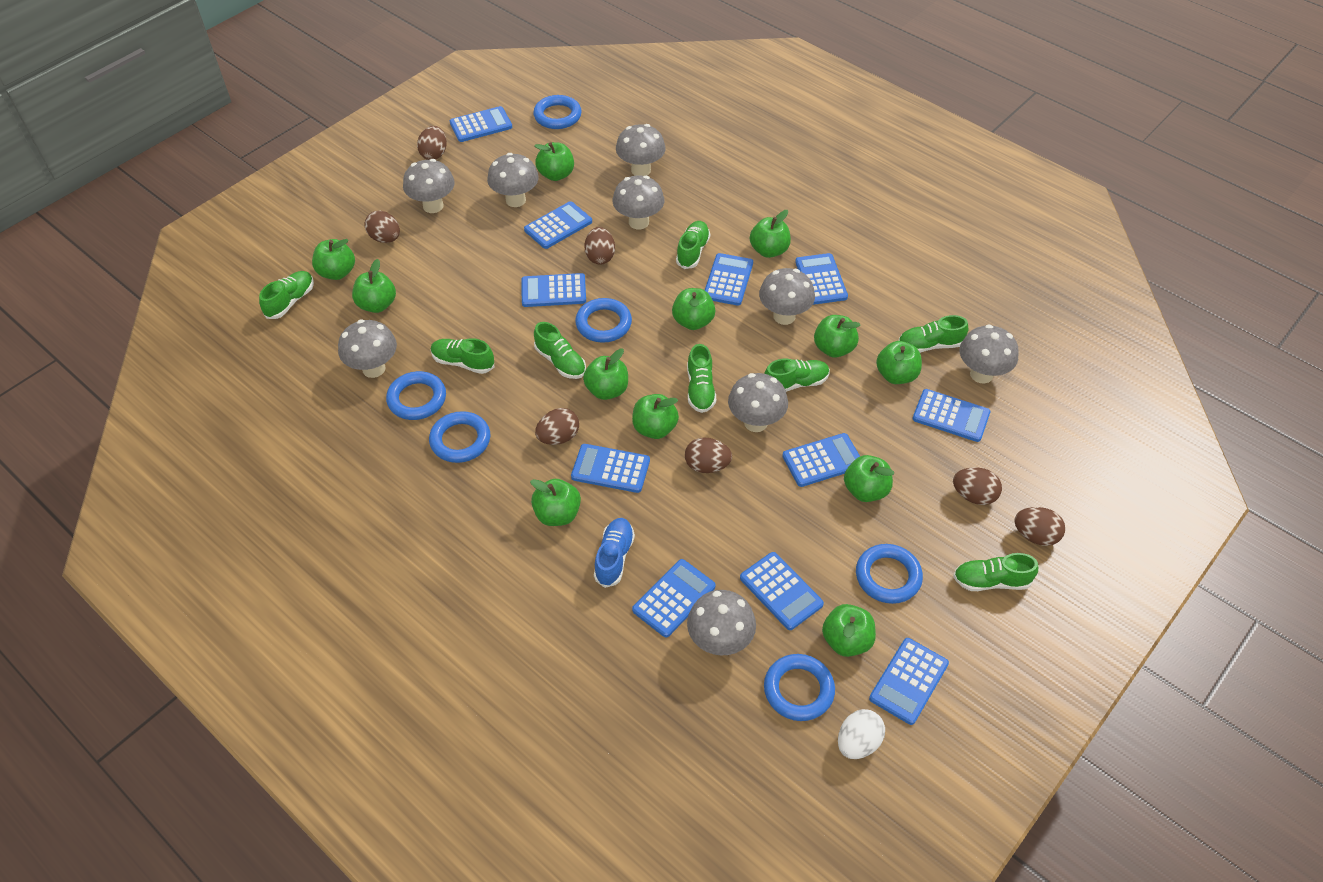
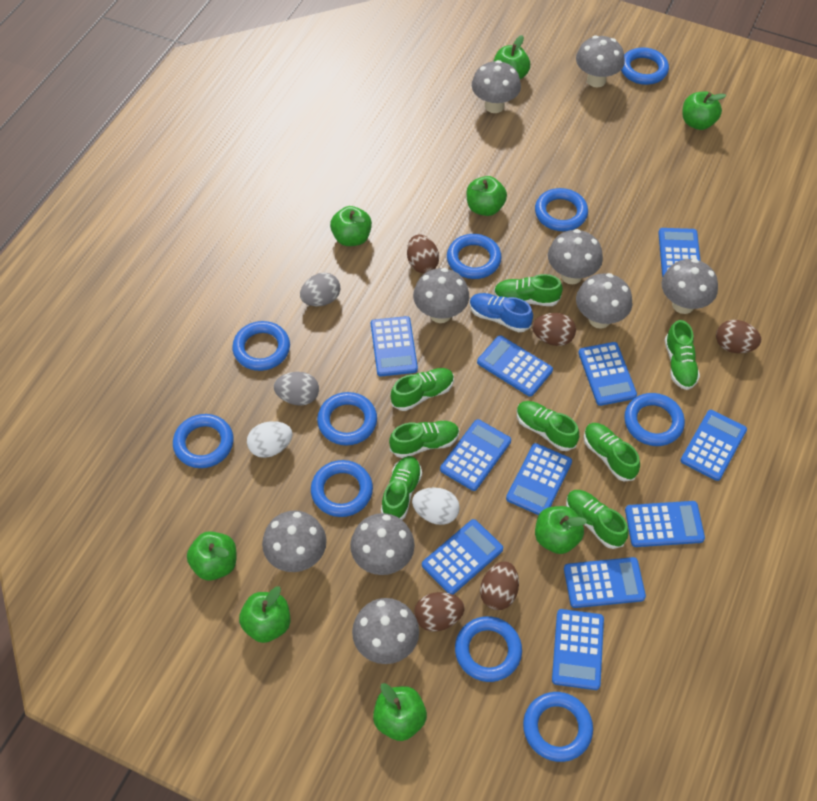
blue ring: [386,371,446,420] [429,411,490,463] [533,95,582,129] [575,298,632,343] [764,654,835,721] [856,544,923,604] = 6 -> [173,414,233,468] [232,321,290,371] [311,460,373,517] [317,392,377,446] [447,234,502,279] [455,616,522,682] [523,692,593,762] [535,188,588,231] [621,47,669,85] [624,393,685,446] = 10
brown egg: [364,210,400,243] [417,126,447,160] [535,408,579,445] [584,227,615,265] [685,438,732,473] [953,467,1002,505] [1014,507,1065,546] = 7 -> [407,234,439,273] [414,592,464,631] [480,561,519,610] [532,313,576,346] [716,320,761,353] = 5
green apple: [312,239,355,280] [352,259,396,313] [530,479,581,526] [534,142,574,181] [583,349,628,400] [632,394,679,439] [672,288,716,330] [750,210,791,258] [814,315,861,358] [822,604,876,657] [844,455,894,502] [876,341,922,384] = 12 -> [187,531,236,580] [239,587,291,643] [330,206,372,246] [373,683,427,741] [466,176,507,216] [494,35,530,79] [535,506,587,554] [682,91,726,130] = 8
grey egg: none = 0 -> [274,372,319,406] [300,273,340,306] = 2
white egg: [838,709,885,759] = 1 -> [247,421,293,458] [412,487,460,525] = 2

